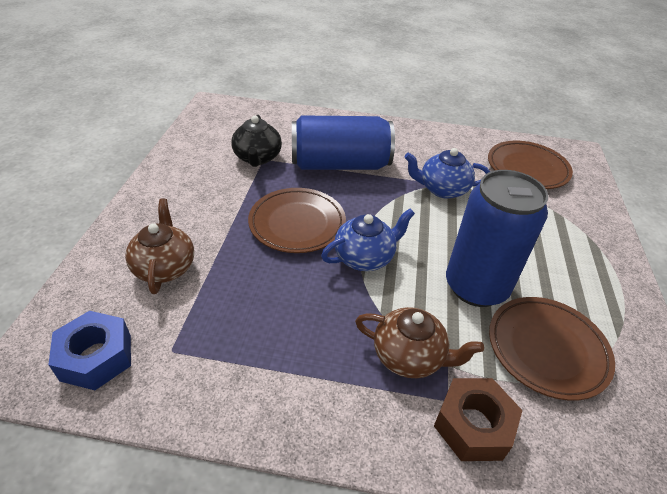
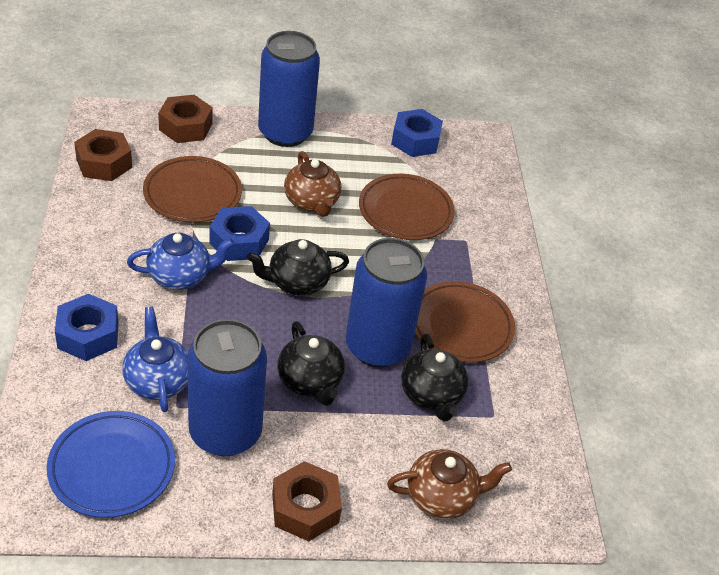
black teapot: [231,115,282,167] = 1 -> [247,239,349,296] [277,321,345,406] [401,334,469,421] = 3
blue can: [292,115,395,170] [446,170,548,307] = 2 -> [187,319,267,456] [258,31,320,147] [346,238,427,367] = 3
blue nut: [48,311,131,390] = 1 -> [55,294,119,361] [209,206,270,261] [391,109,443,157] = 3
blue plate: none = 0 -> [47,411,175,518] = 1
brown nut: [434,378,523,461] = 1 -> [74,129,132,181] [158,95,213,143] [272,461,342,541] = 3

